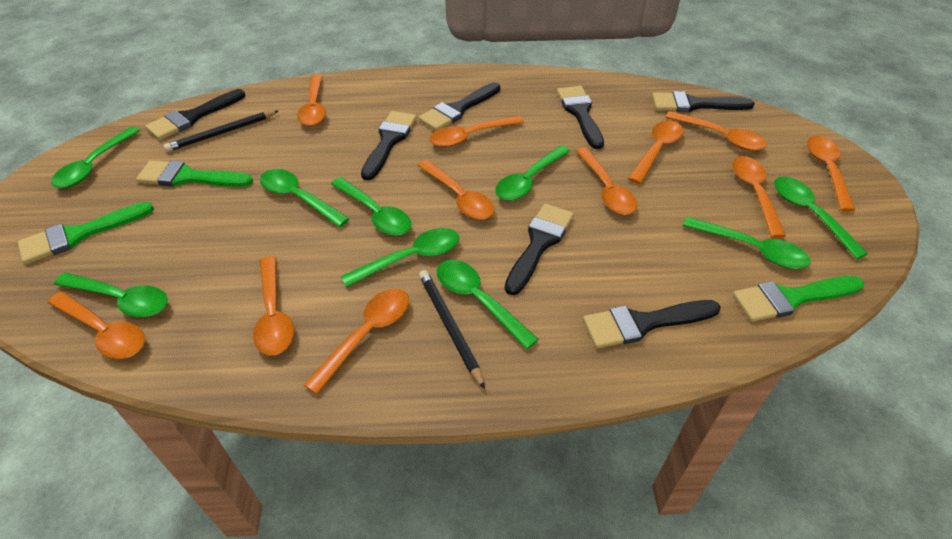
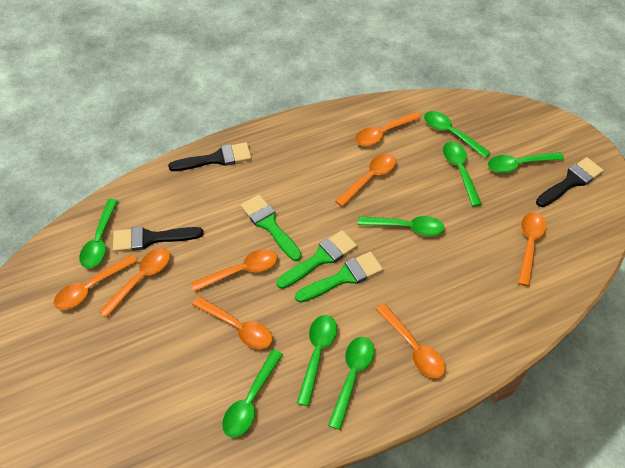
black brush: [145,89,245,140] [361,111,417,180] [418,82,500,131] [504,204,574,295] [557,86,604,149] [583,300,721,348] [652,91,755,112] = 7 -> [113,226,204,252] [168,142,252,171] [536,157,604,207] = 3
black pencil: [164,111,278,152] [419,270,485,389] = 2 -> none = 0
green spoon: [51,127,140,188] [54,273,168,317] [260,169,349,227] [331,177,412,236] [341,228,459,287] [437,260,539,349] [495,145,570,201] [683,217,810,269] [774,176,868,259] = 9 -> [79,199,118,268] [222,349,283,438] [297,315,337,406] [328,337,374,430] [358,216,444,236] [424,111,491,158] [443,142,482,207] [488,152,564,173] = 8
orange spoon: [48,292,145,359] [253,256,294,356] [297,74,326,126] [304,288,409,394] [418,160,495,220] [429,115,524,147] [576,147,637,215] [628,121,683,184] [665,111,767,151] [732,156,786,238] [807,136,855,212] = 11 -> [54,254,138,310] [99,248,170,318] [191,249,278,292] [192,296,272,349] [335,154,396,207] [355,112,421,146] [376,303,445,378] [518,212,546,286] = 8

